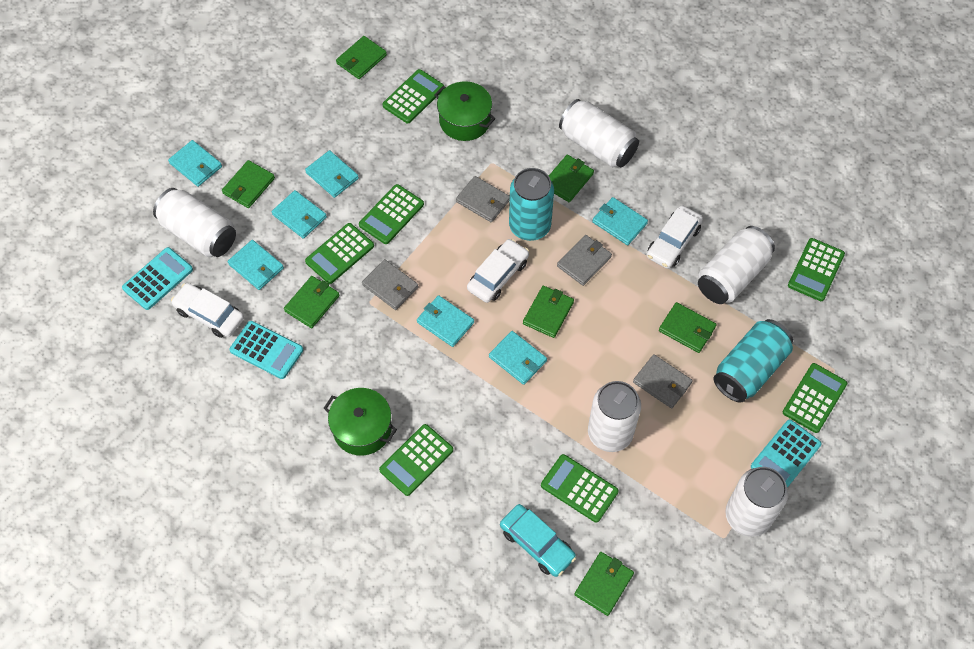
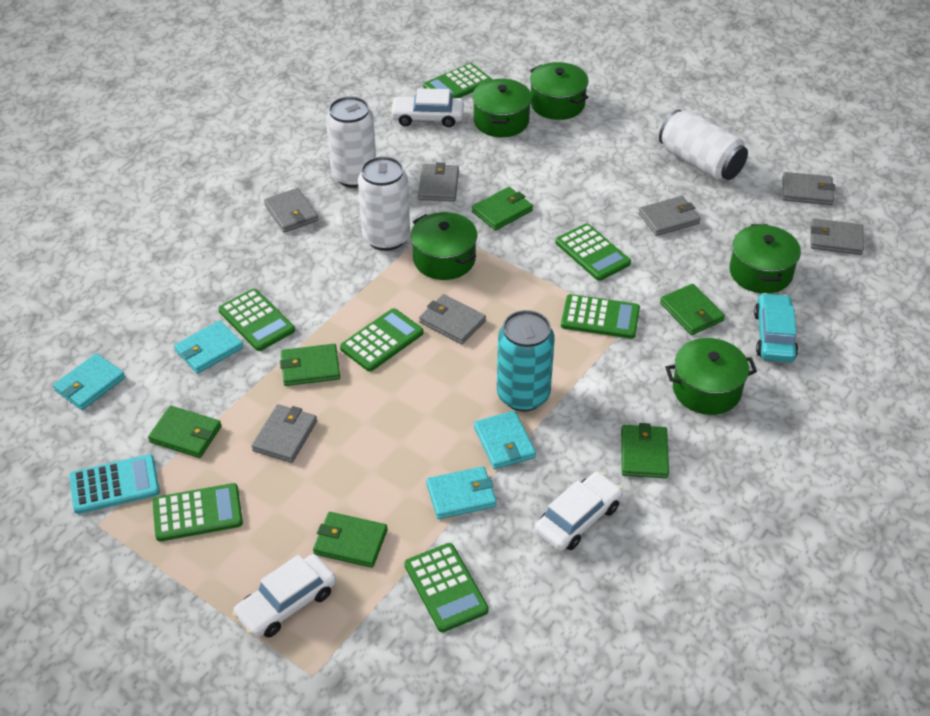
green pot: [324,388,397,455] [434,81,495,141] = 2 -> [411,212,477,280] [472,79,532,137] [530,62,589,120] [665,338,757,415] [729,224,801,294] = 5
green wallet: [222,160,275,208] [284,276,340,328] [336,36,387,79] [523,286,574,338] [549,154,594,202] [574,552,634,616] [659,302,717,353] = 7 -> [148,406,221,458] [280,344,340,386] [313,512,387,568] [472,187,533,231] [621,423,669,478] [660,284,725,335] = 6
grey wallet: [362,259,419,310] [456,176,510,222] [557,235,612,286] [633,354,693,408] = 4 -> [251,404,317,463] [264,188,318,233] [418,162,459,202] [419,294,486,345] [639,196,701,236] [782,172,835,205] [811,218,864,255] = 7
turquoise calculator: [122,247,193,310] [229,321,303,379] [751,419,822,488] = 3 -> [69,454,160,514] = 1
turquoise can: [509,168,554,241] [713,319,793,403] = 2 -> [497,310,555,411] = 1
turquoise wallet: [168,140,222,187] [228,240,284,290] [272,190,327,239] [305,150,359,198] [417,295,474,347] [489,331,547,385] [592,197,648,245] = 7 -> [53,353,125,410] [174,320,243,374] [426,466,497,519] [474,411,536,469] = 4
white can: [153,188,236,257] [559,99,639,167] [588,381,641,452] [698,226,775,304] [725,467,788,537] = 5 -> [326,96,376,188] [358,156,410,251] [659,109,748,181] = 3

